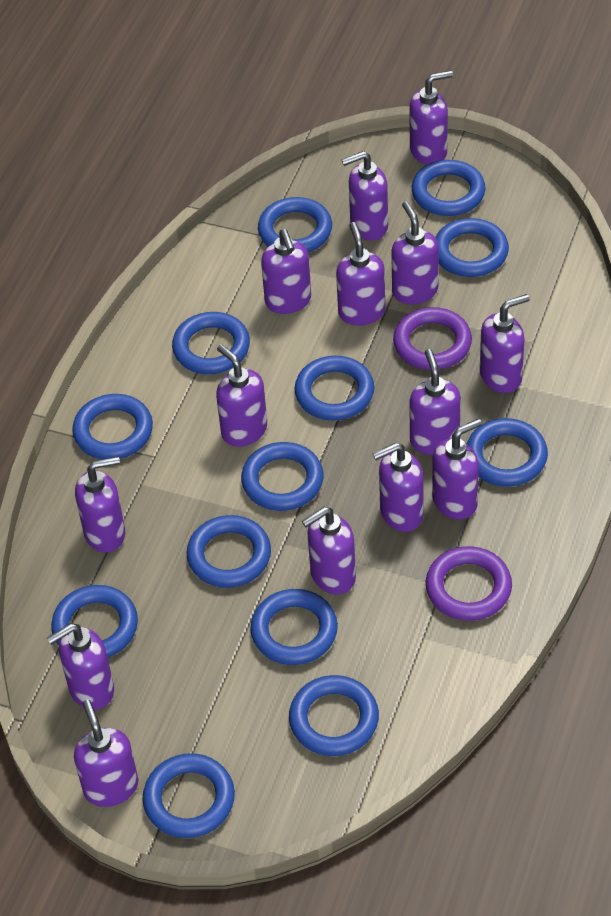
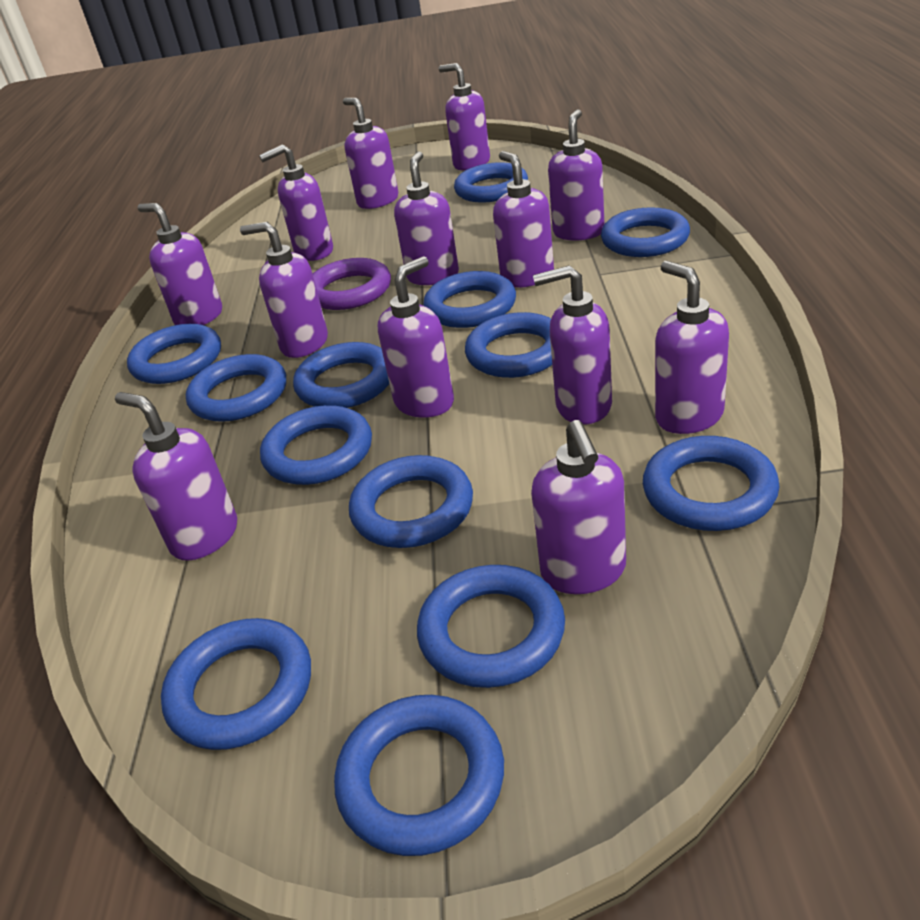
purple ring: [393,307,472,370] [426,546,512,621] = 2 -> [313,258,391,310] = 1
purple soap dispenser: [47,623,114,710] [74,700,138,807] [75,456,125,552] [216,344,267,447] [261,229,311,314] [302,507,356,595] [336,222,385,326] [342,151,388,241] [373,442,423,532] [391,201,439,304] [409,70,453,165] [409,349,461,455] [432,419,482,520] [480,294,530,393] = 14 -> [115,392,237,561] [138,203,222,325] [240,222,328,358] [259,144,333,261] [343,98,398,209] [378,256,454,418] [394,151,459,285] [439,63,490,170] [493,151,554,288] [531,420,626,594] [533,265,612,424] [548,109,604,241] [655,261,729,434] = 13

